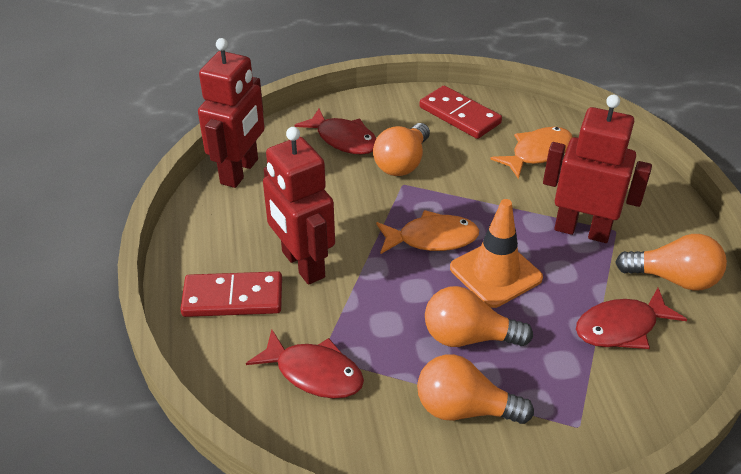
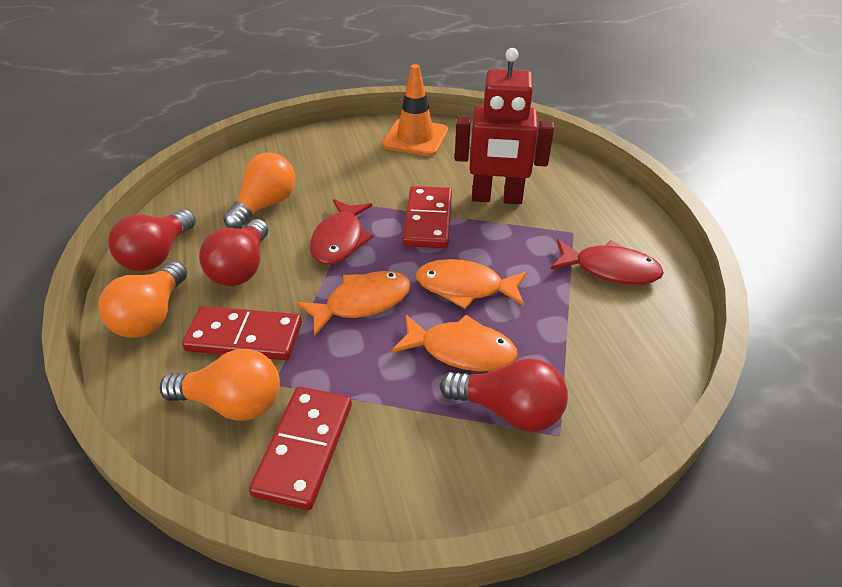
orange fish: [376,210,479,254] [491,127,573,179] = 2 -> [296,271,411,336] [391,315,518,371] [416,259,527,309] = 3
orange light bulb: [373,123,430,176] [417,354,534,424] [425,286,533,347] [615,234,727,291] = 4 -> [98,261,187,338] [160,349,280,421] [223,153,295,229] = 3
red domino: [180,271,282,317] [419,86,502,139] = 2 -> [182,306,302,360] [249,387,352,510] [403,186,452,248] = 3
red fish: [246,330,364,399] [295,108,377,155] [576,288,687,349] = 3 -> [310,199,373,265] [551,239,664,285] = 2
red light bulb: none = 0 -> [108,209,196,271] [199,219,268,286] [440,358,568,432] = 3
red robot: [198,38,265,188] [263,127,335,285] [543,94,652,243] = 3 -> [455,48,554,204] = 1

